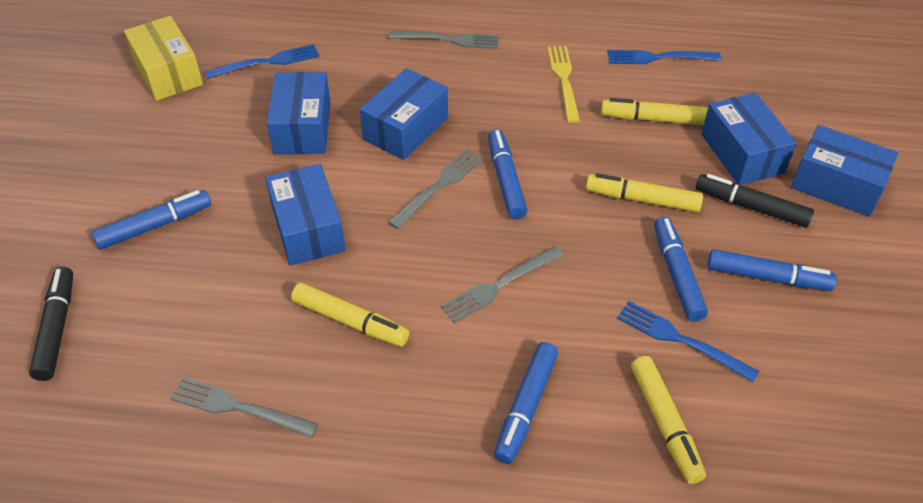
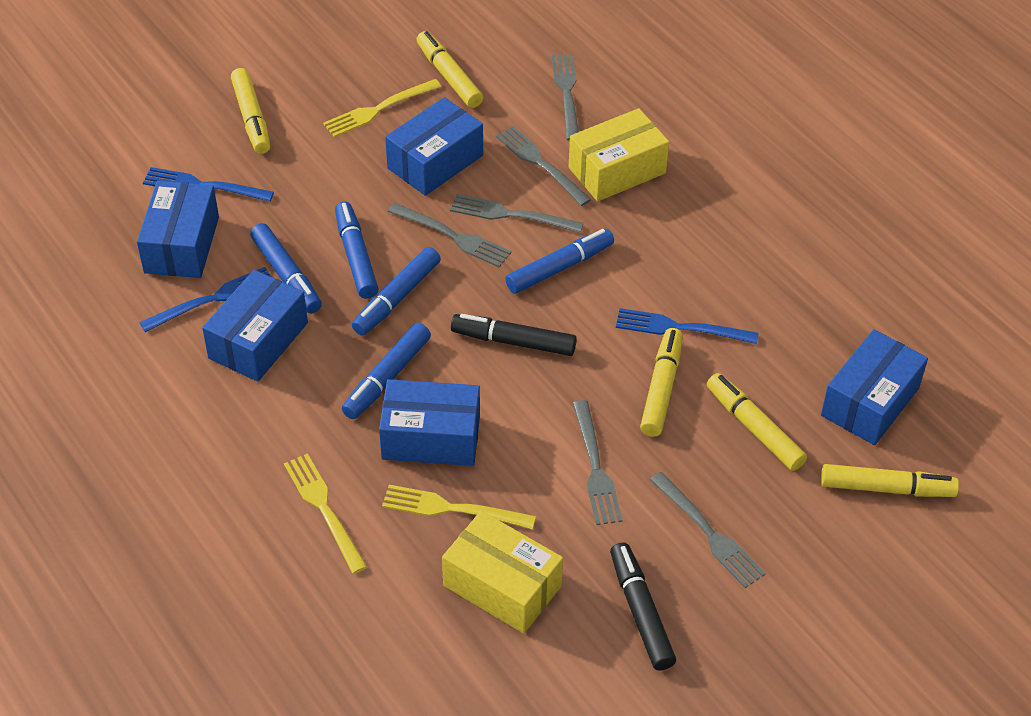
grey fork: [170,377,318,438] [388,149,483,229] [389,31,499,49] [441,246,563,323] = 4 -> [388,203,512,268] [450,194,584,233] [496,126,592,206] [551,54,579,141] [573,400,623,525] [650,472,766,588] = 6
yellow box: [124,16,203,101] = 1 -> [442,511,563,634] [569,108,669,201] = 2
yellow fork: [548,46,580,123] = 1 -> [284,453,367,574] [323,79,441,137] [382,485,536,530] = 3
yellow marker: [291,283,409,347] [586,173,703,212] [601,98,708,125] [631,356,706,484] = 4 -> [231,68,270,154] [417,31,483,108] [640,328,683,437] [707,373,807,471] [821,464,959,497] = 5

